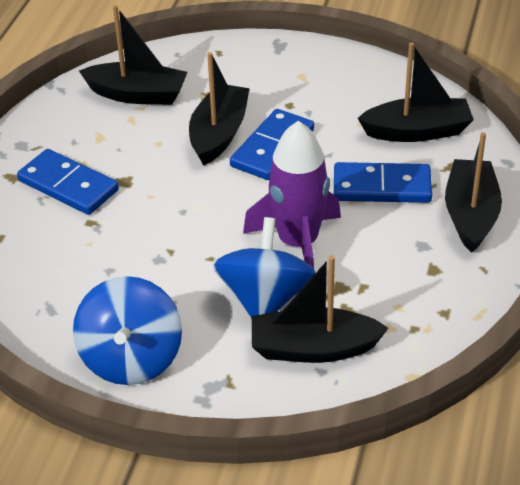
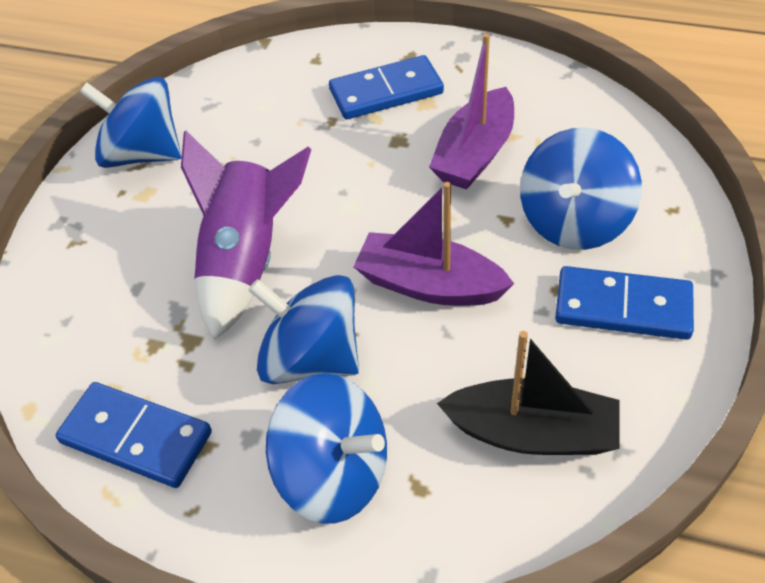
black boat: [79,5,188,105] [189,52,250,166] [252,255,389,363] [358,42,474,142] [445,132,502,253] = 5 -> [437,331,620,455] = 1
blue spinning top: [73,276,182,385] [213,217,316,319] = 2 -> [80,77,181,168] [248,275,359,384] [266,373,387,524] [520,128,642,250] = 4
purple boat: none = 0 -> [353,182,514,306] [429,33,514,190] = 2

